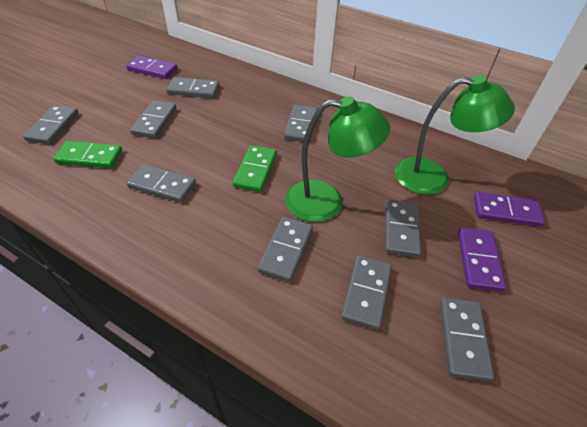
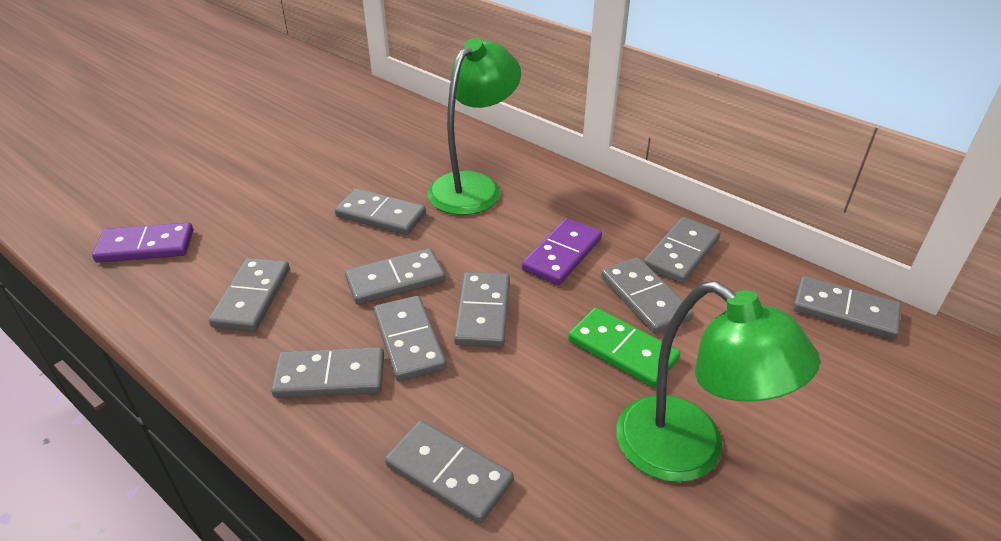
green domino: [53,141,122,169] [232,145,277,192] = 2 -> [568,307,681,388] = 1
grey domino: [23,105,79,144] [126,164,196,203] [130,100,177,138] [166,77,219,98] [257,217,313,282] [284,105,318,142] [341,255,392,330] [385,199,421,257] [440,297,494,382] = 9 -> [209,258,290,332] [271,347,384,398] [335,188,426,235] [345,248,445,305] [374,296,446,381] [385,420,514,524] [454,272,510,347] [601,257,694,334] [644,217,721,283] [793,276,901,340] = 10
purple domino: [126,55,178,79] [458,228,506,292] [474,192,545,227] = 3 -> [92,223,193,262] [522,218,602,285] = 2

